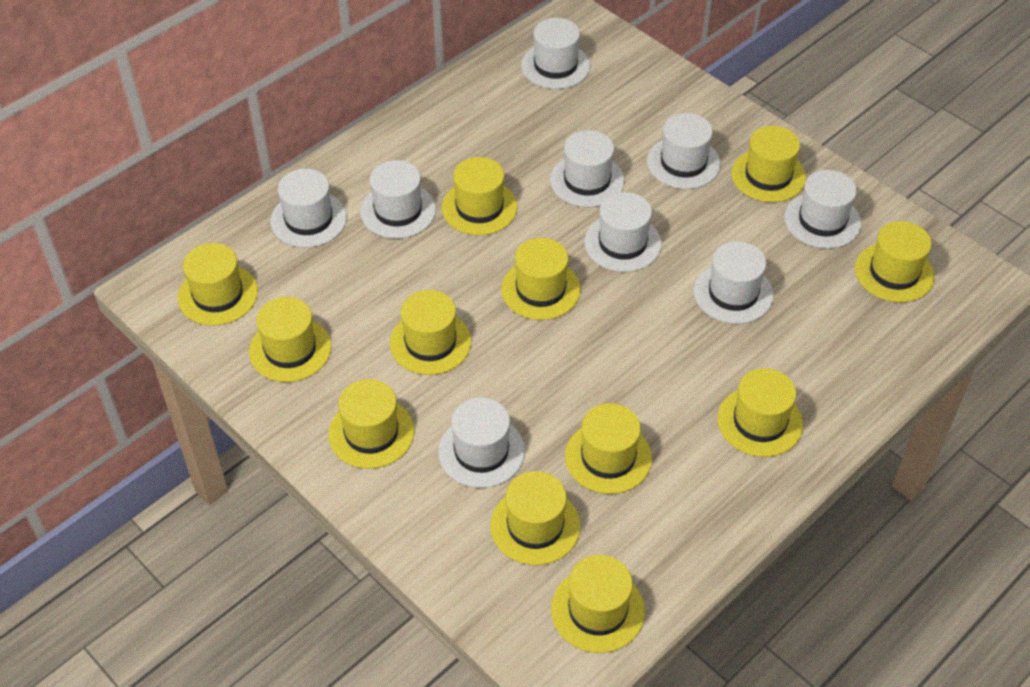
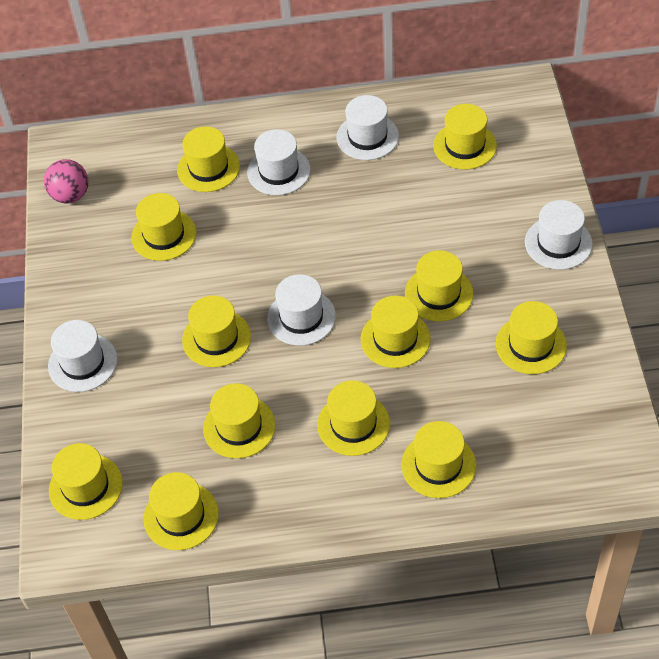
pink ball: none = 0 -> [44,159,88,204] = 1
white hat: [270,169,347,248] [360,160,436,239] [438,398,525,488] [521,18,590,89] [550,130,625,207] [584,192,662,272] [647,113,721,189] [694,241,774,324] [784,170,861,249] = 9 -> [48,320,117,392] [247,129,311,195] [267,274,336,346] [336,95,399,160] [525,200,593,270] = 5

